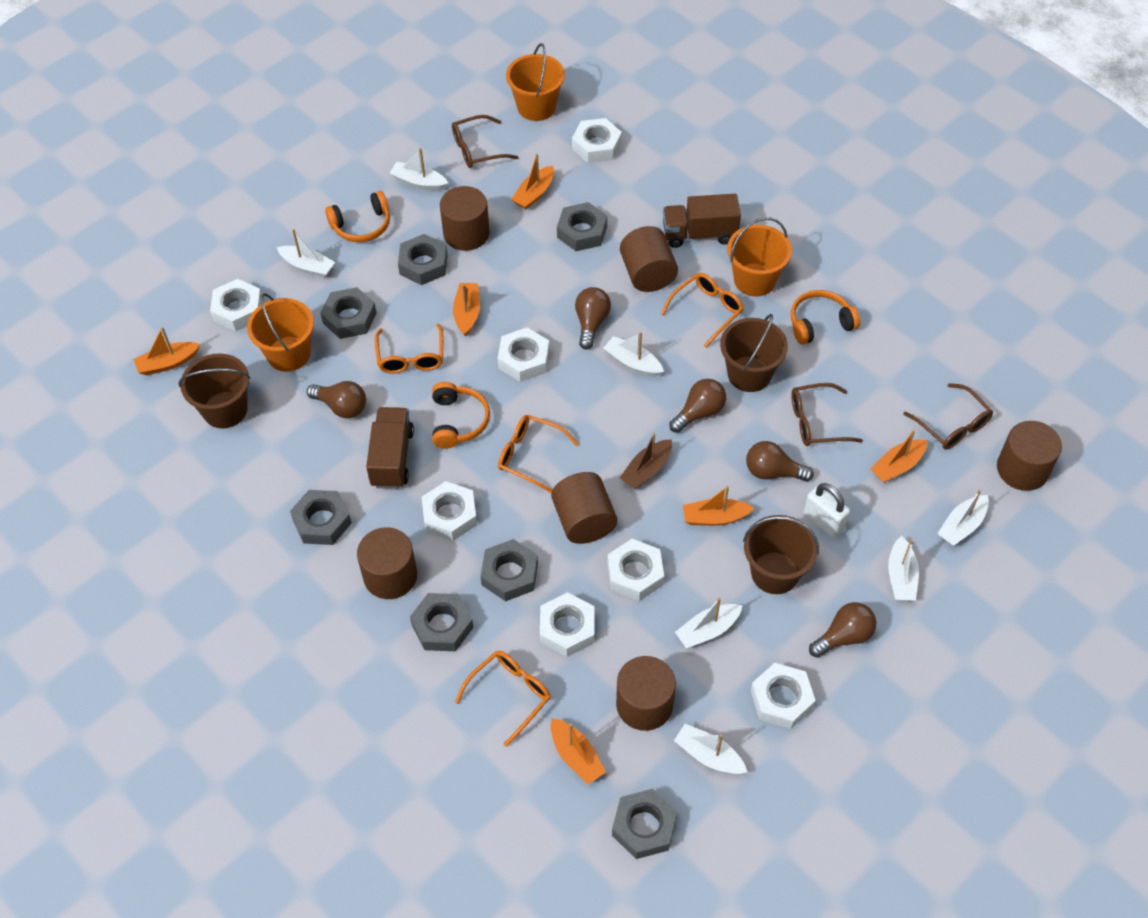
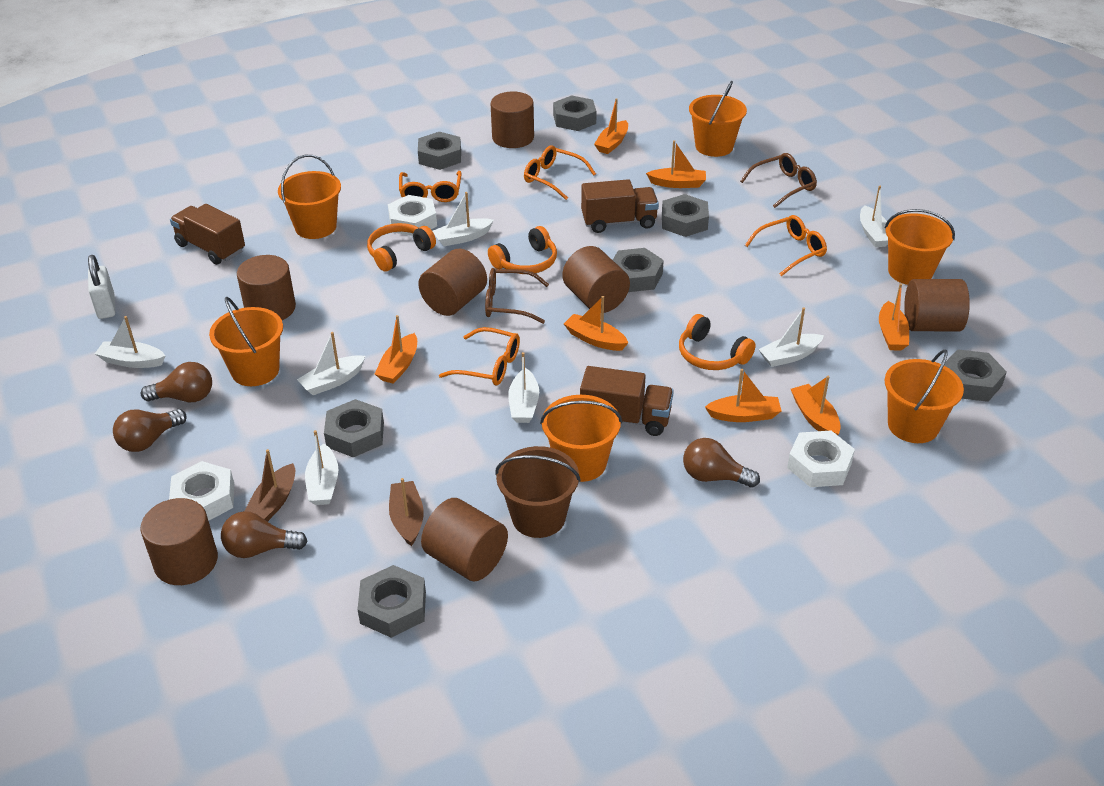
brown boat: [620,433,672,489] = 1 -> [245,449,295,522] [389,478,424,546] = 2
brown bucket: [179,353,251,428] [720,314,788,392] [743,515,819,594] = 3 -> [495,446,581,538] = 1
brown cylinder: [357,527,417,599] [440,186,490,251] [551,472,617,544] [616,656,676,731] [620,226,678,292] [997,421,1062,491] = 6 -> [140,498,218,585] [237,255,296,320] [418,249,487,316] [421,498,508,581] [491,92,534,148] [562,246,630,313] [904,279,970,331] = 7
brown glasses: [452,115,518,168] [791,383,863,446] [903,383,993,449] = 3 -> [485,268,549,324] [740,153,817,208] = 2
brown light bulb: [307,381,366,418] [575,287,611,349] [669,379,726,433] [746,441,814,482] [809,602,876,658] = 5 -> [113,409,187,452] [141,362,212,402] [221,511,308,558] [683,438,760,488] = 4
brown truck: [366,407,414,489] [663,194,741,248] = 2 -> [170,204,245,265] [580,366,674,436] [581,179,659,233] = 3
orange boat: [133,327,200,375] [453,283,480,336] [511,153,554,209] [551,718,606,785] [683,486,754,526] [871,430,927,483] = 6 -> [375,315,417,384] [564,296,628,351] [594,98,628,154] [646,140,706,188] [705,369,781,422] [791,376,841,435] [879,283,909,351] = 7
orange bucket: [247,293,314,372] [506,43,565,121] [727,217,792,296] = 3 -> [209,297,283,386] [278,155,341,239] [540,395,622,482] [689,81,747,157] [885,209,955,285] [885,349,964,443] = 6
white nut: [210,279,262,331] [422,481,477,541] [498,327,550,382] [540,592,594,657] [572,118,622,163] [607,539,664,601] [751,663,816,729] = 7 -> [169,461,234,521] [388,195,437,236] [787,430,855,487] = 3

